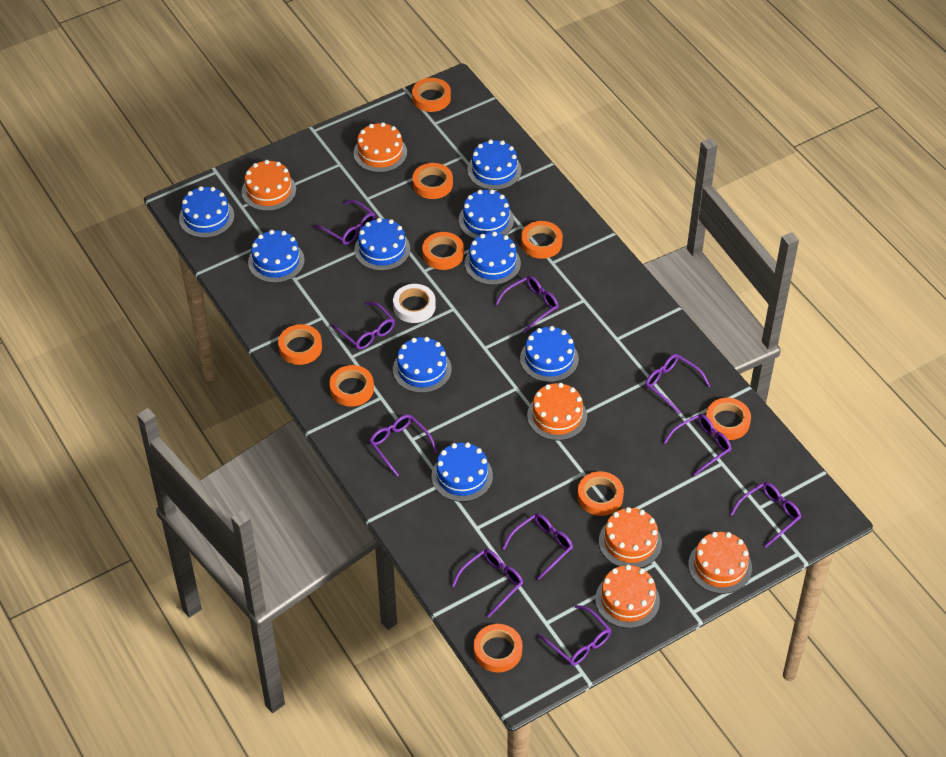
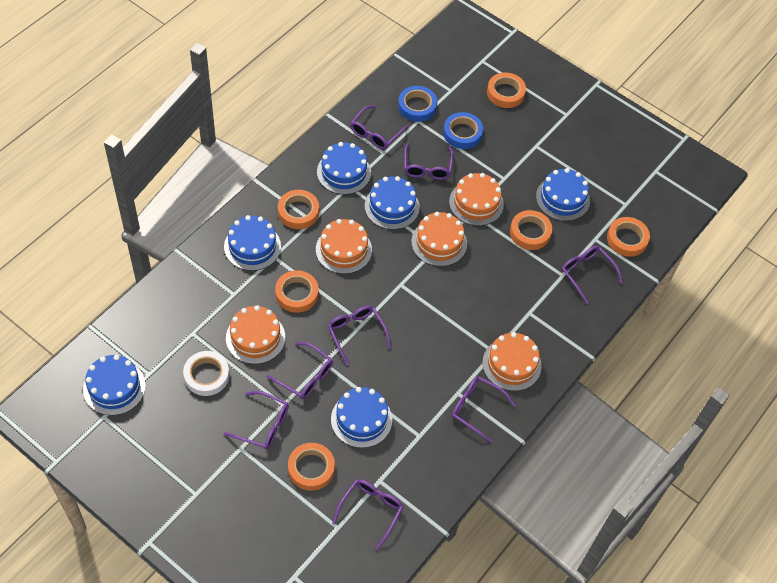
blue cake: [179,186,234,238] [248,230,305,283] [354,218,410,271] [393,337,452,393] [432,442,493,502] [459,190,514,239] [465,232,521,285] [467,140,521,190] [520,326,579,382] = 9 -> [83,355,146,415] [224,215,281,271] [317,142,371,195] [331,387,392,448] [365,176,420,229] [536,168,590,221] = 6
blue tape: none = 0 -> [398,86,437,122] [443,112,483,149] = 2
orange cake: [242,160,296,211] [353,122,407,172] [527,383,587,441] [595,565,660,628] [599,507,662,568] [688,532,752,594] = 6 -> [226,305,285,364] [316,219,372,274] [411,212,467,266] [449,173,504,226] [482,332,542,391] = 5
orange tape: [278,324,322,365] [330,365,374,407] [412,78,451,112] [412,163,453,199] [422,232,464,270] [474,624,522,673] [521,221,563,259] [577,471,624,516] [706,398,751,440] = 9 -> [275,270,318,313] [278,190,319,229] [288,443,335,491] [487,72,526,108] [510,210,552,250] [607,217,650,257] = 6
purple glasses: [314,200,375,245] [331,302,395,350] [369,414,437,477] [451,549,523,617] [495,276,559,333] [502,513,573,581] [538,605,611,666] [645,354,710,414] [663,414,732,476] [730,482,801,547] = 10 -> [224,391,289,449] [266,342,333,399] [328,306,391,366] [332,479,403,550] [351,105,409,149] [404,143,454,180] [452,376,515,443] [561,246,623,304] = 8

